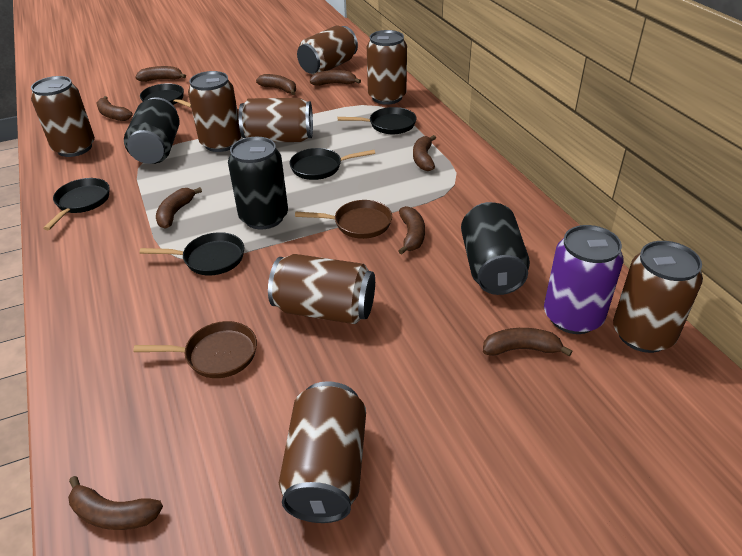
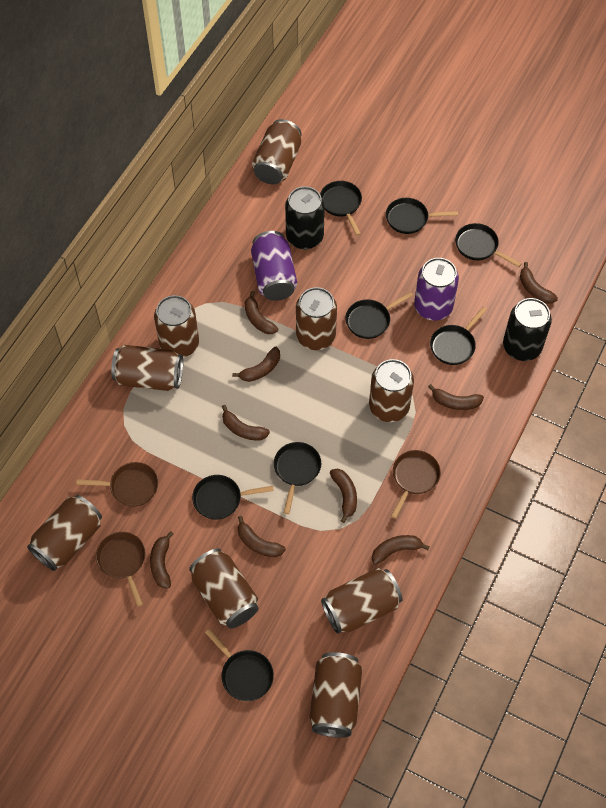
black can: [124,97,179,164] [228,137,288,230] [461,202,530,295] = 3 -> [285,186,325,249] [503,298,552,361] = 2
black pan: [43,178,110,230] [140,83,191,108] [140,232,244,275] [290,148,375,180] [338,107,417,134] = 5 -> [192,475,274,520] [205,629,274,701] [274,442,321,514] [320,181,362,236] [345,292,414,339] [386,198,458,234] [430,307,487,365] [455,223,522,267] = 8
brown can: [31,76,95,157] [188,71,241,152] [238,98,313,142] [268,254,375,324] [279,381,366,523] [297,26,358,75] [367,30,407,105] [613,241,703,353] = 8 -> [27,495,102,571] [111,345,183,391] [154,295,199,358] [189,548,259,628] [252,119,301,184] [296,287,337,350] [309,652,362,738] [321,568,403,634] [369,359,414,422] = 9
brown pan: [133,321,257,378] [295,200,392,239] = 2 -> [76,462,158,507] [96,532,146,607] [391,450,441,519] = 3
purple can: [544,225,624,334] = 1 -> [251,231,297,301] [414,258,459,320] = 2

